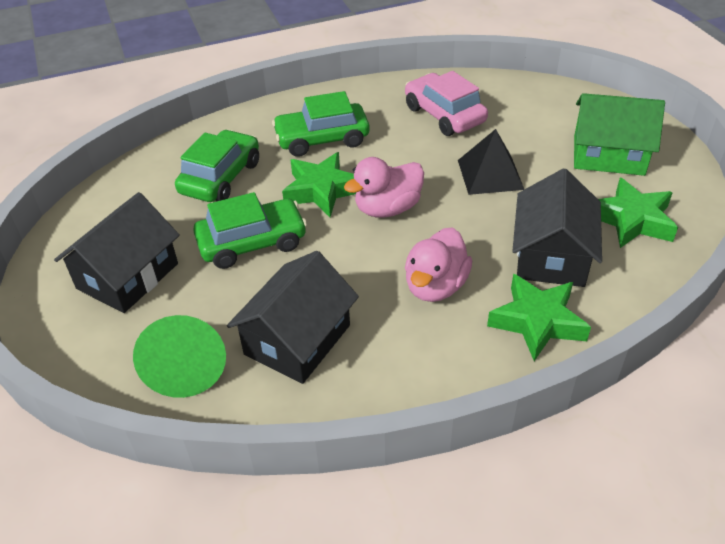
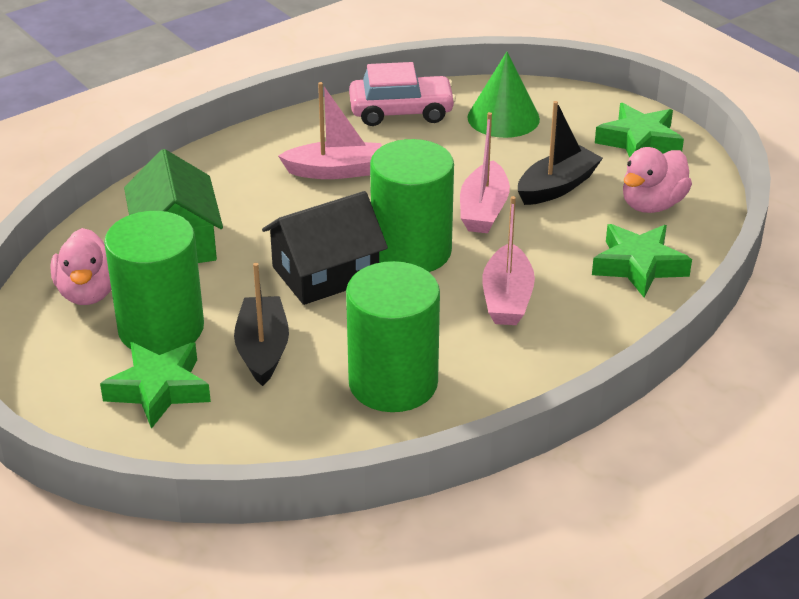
black boat: none = 0 -> [234,263,289,386] [518,101,603,205] = 2
black house: [54,192,180,313] [227,251,359,384] [512,168,602,287] = 3 -> [262,191,388,305] = 1
black pyramid: [458,129,524,195] = 1 -> none = 0
green car: [175,130,259,202] [193,192,307,269] [272,91,370,157] = 3 -> none = 0
green cylinder: none = 0 -> [104,211,204,355] [346,261,440,412] [370,139,454,272] = 3
pink boat: none = 0 -> [278,82,382,179] [460,112,510,233] [482,196,535,325] = 3

